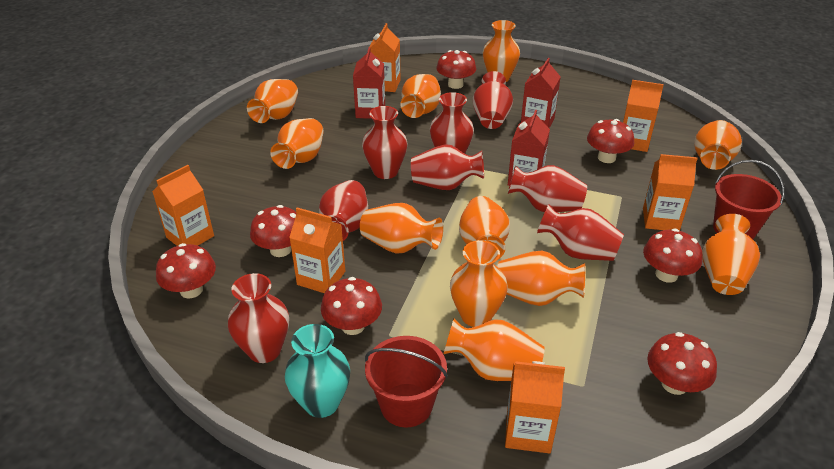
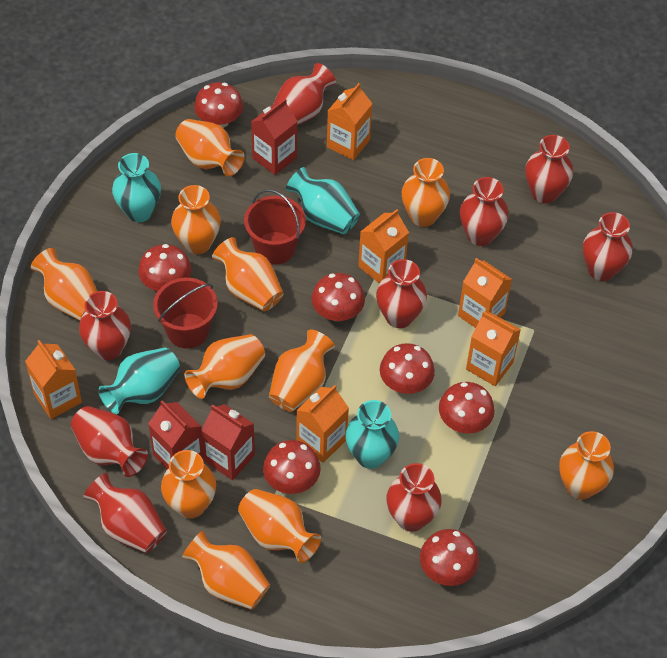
red vase: [228,273,289,363] [319,180,368,241] [362,106,407,179] [411,144,484,190] [430,92,474,154] [473,71,513,129] [508,165,587,212] [537,204,624,261] = 8 -> [71,406,148,477] [79,291,131,360] [83,473,167,553] [274,63,336,125] [376,259,427,328] [387,463,442,532] [460,177,509,246] [525,135,573,204] [583,212,633,281] = 9
turquoise vase: [285,324,350,418] = 1 -> [98,347,180,414] [112,153,161,222] [286,167,360,234] [345,400,399,469] = 4

